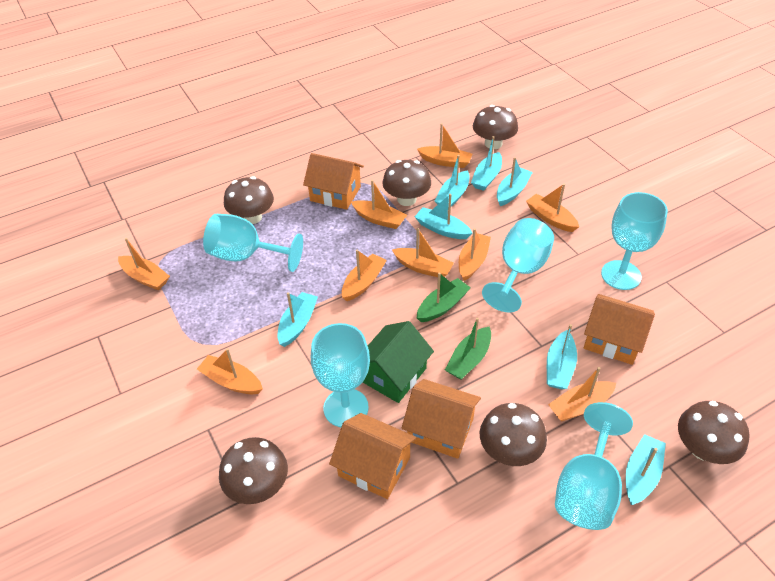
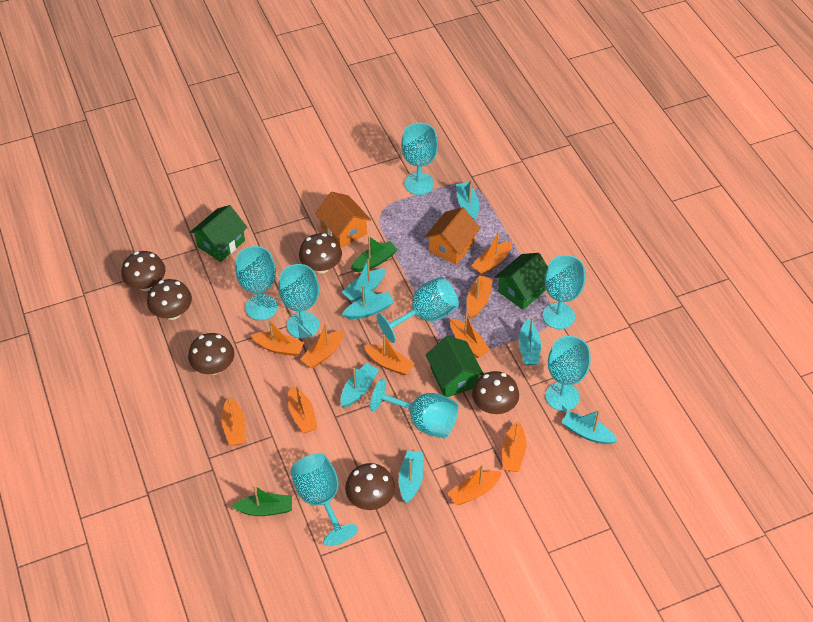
green house: [363,321,434,403] = 1 -> [190,205,247,262] [426,336,484,397] [495,253,548,310] = 3
orange boat: [118,238,170,290] [197,348,263,394] [342,249,387,301] [351,180,407,229] [392,228,454,277] [417,123,472,168] [459,228,491,281] [526,184,579,232] [548,367,616,421] = 9 -> [222,397,245,446] [250,320,304,356] [288,385,318,433] [300,323,344,368] [364,335,415,375] [448,464,502,505] [450,312,490,358] [467,275,493,319] [471,232,512,275] [502,421,526,472] = 10
orange house: [303,153,364,210] [329,413,416,499] [402,379,481,459] [584,294,655,365] = 4 -> [315,192,371,248] [424,207,480,265] = 2
turquoise goblet: [203,214,303,272] [311,323,370,427] [482,218,554,312] [555,402,633,530] [601,192,668,290] = 5 -> [235,246,278,320] [278,264,319,339] [290,453,358,546] [370,378,459,438] [377,277,459,343] [401,123,438,195] [543,255,585,329] [545,336,591,411] = 8

